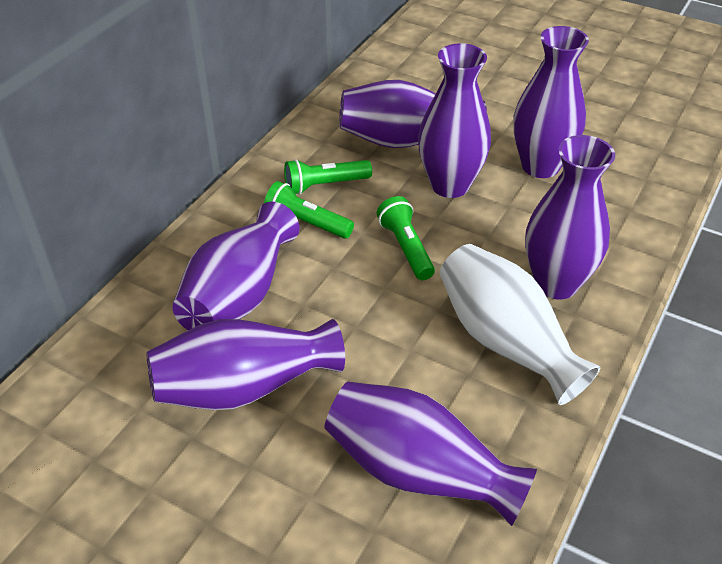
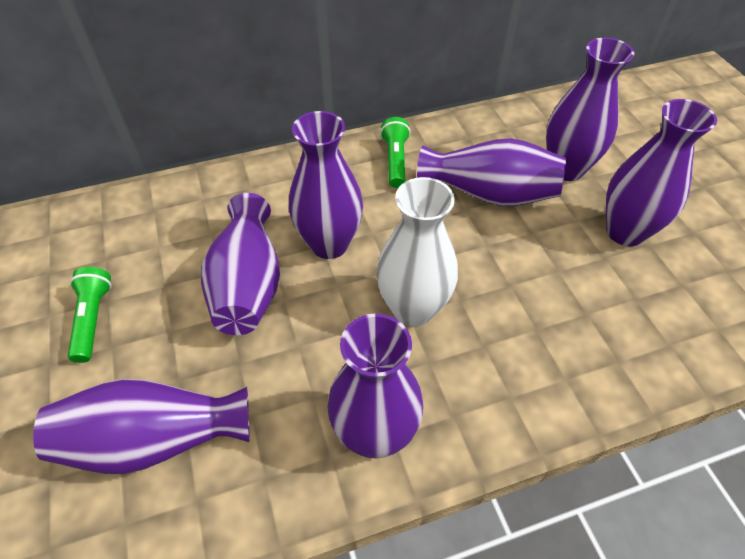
green flashlight: [264,181,354,239] [284,159,372,195] [377,196,435,280] = 3 -> [68,267,112,363] [380,117,410,188] = 2

